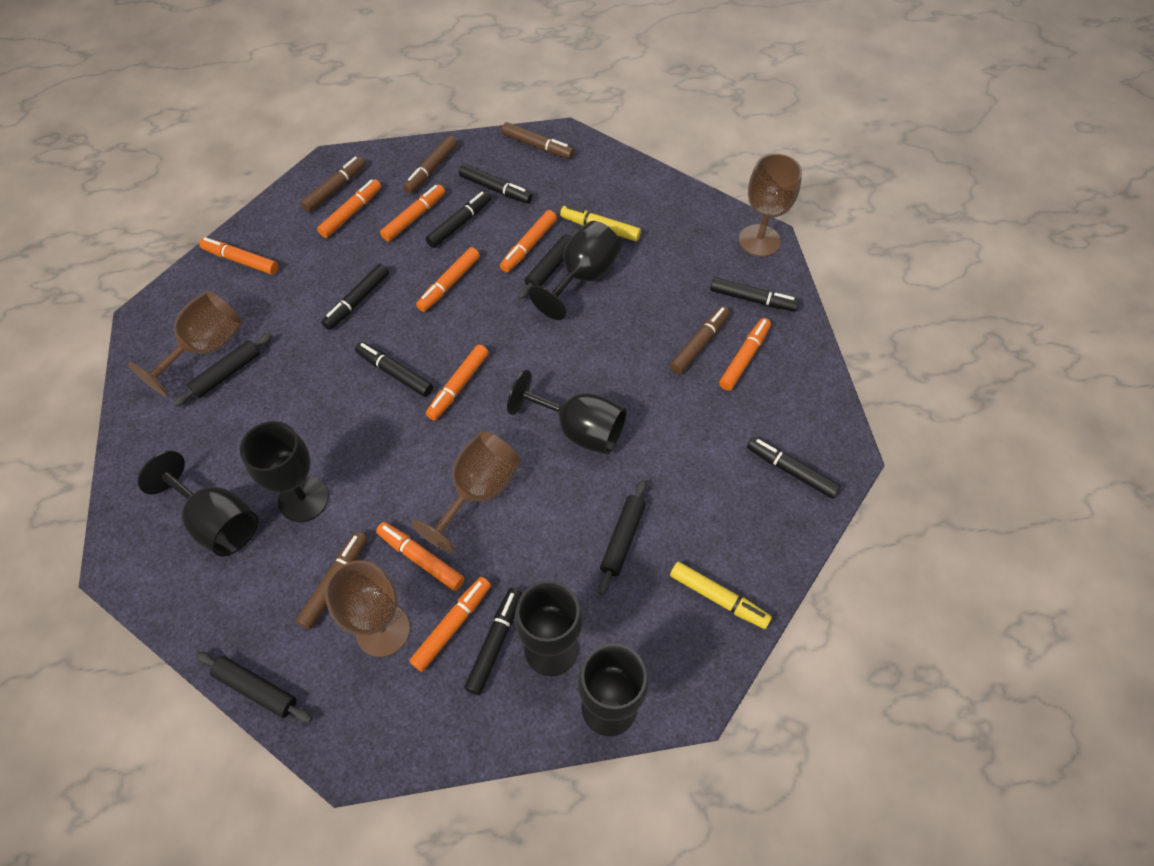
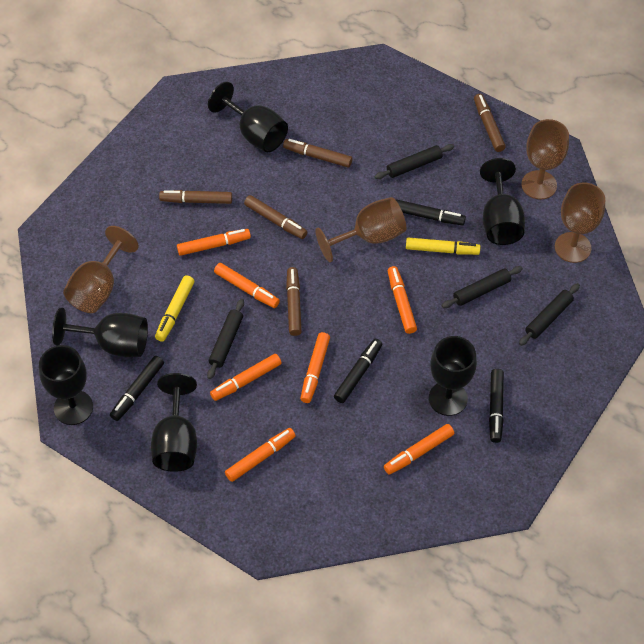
black marker: [321,264,389,330] [355,342,433,397] [425,191,491,248] [459,164,533,204] [464,588,522,695] [710,277,799,312] [747,437,841,499] = 7 -> [110,356,164,421] [334,339,382,403] [396,199,466,226] [489,369,504,443] = 4
orange marker: [199,237,278,275] [317,179,381,238] [376,522,465,591] [380,184,445,242] [409,577,491,672] [416,247,480,312] [426,345,489,421] [500,210,557,273] [719,318,771,391] = 9 -> [177,229,251,256] [210,354,281,401] [214,263,280,308] [225,428,296,482] [300,332,330,403] [384,424,454,475] [388,266,417,334] = 7

